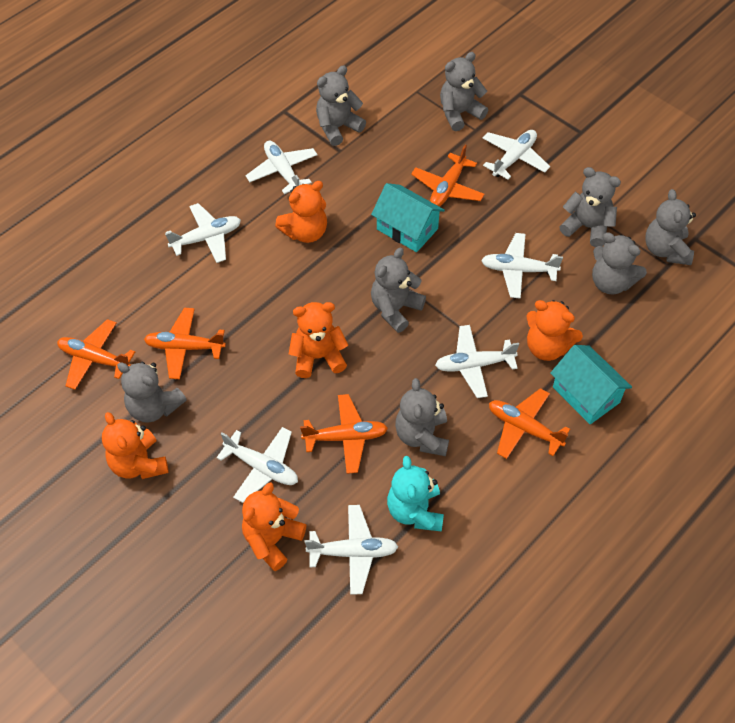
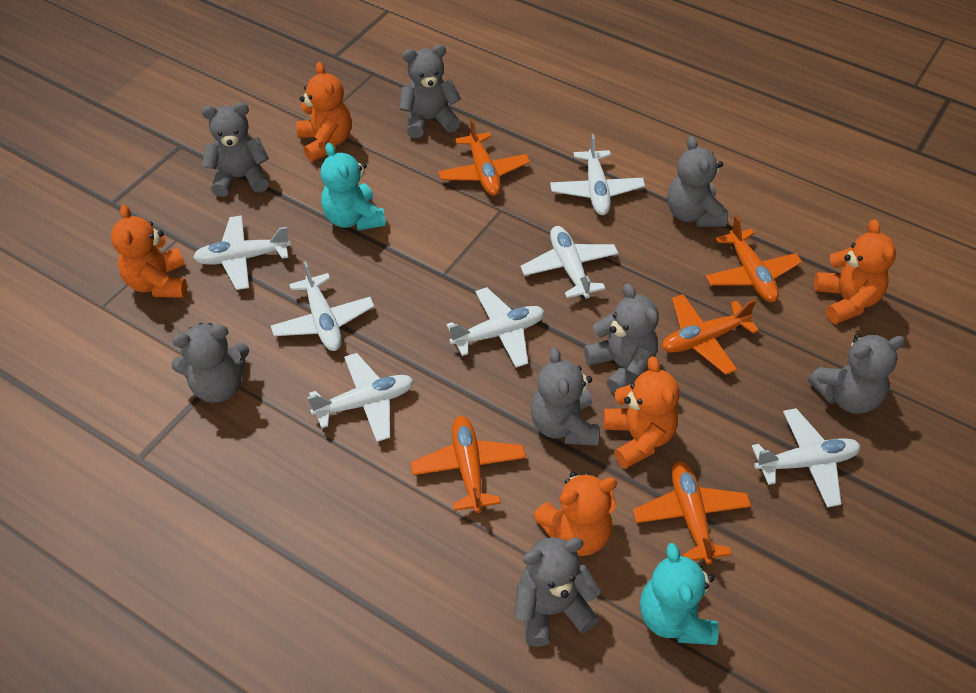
turquoise house: [371,183,445,252] [550,345,632,424] = 2 -> none = 0
turquoise teddy bear: [387,456,444,532] = 1 -> [320,143,386,231] [640,543,719,645] = 2

